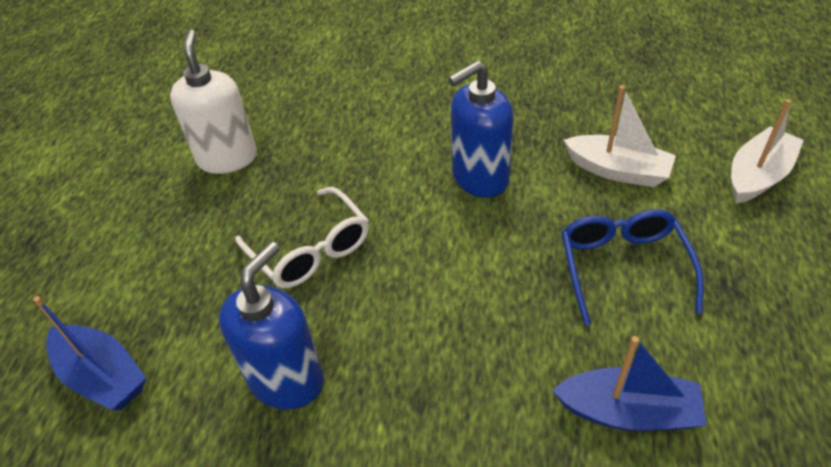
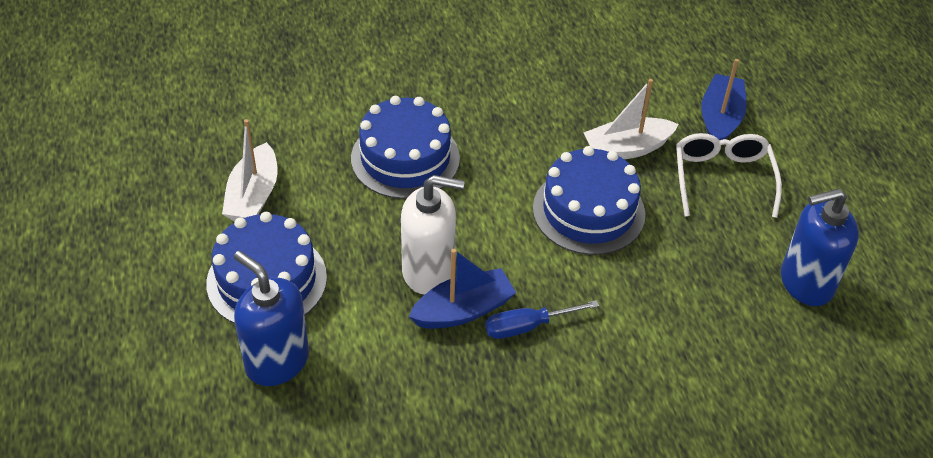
blue cake: none = 0 -> [206,212,327,324] [351,96,460,199] [533,146,645,255] = 3
blue glasses: [561,210,704,326] = 1 -> none = 0
blue screwdriver: none = 0 -> [485,300,599,339] = 1

